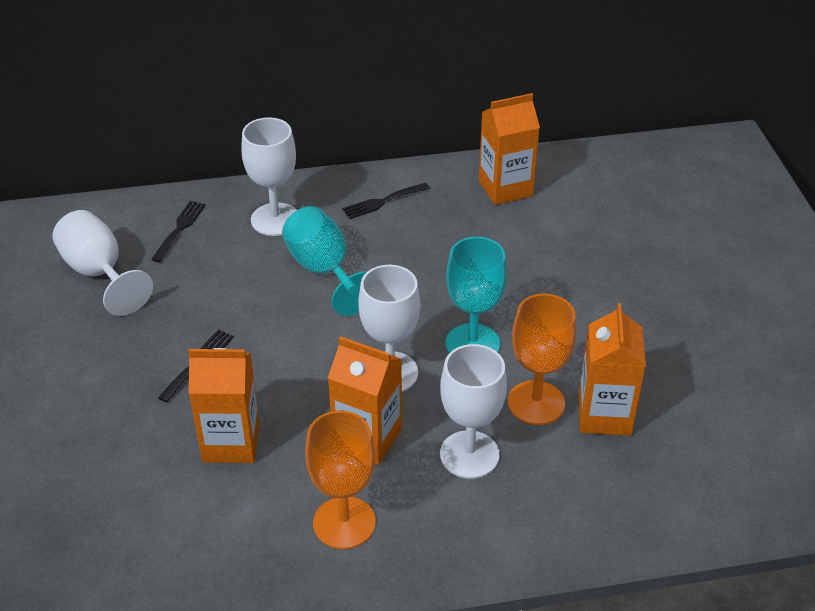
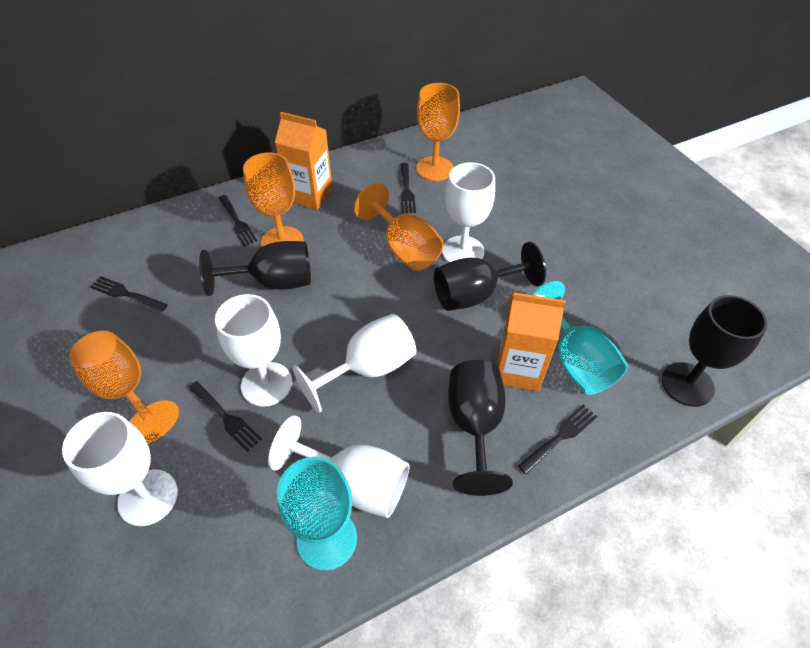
black fork: [151,201,206,262] [158,329,234,403] [342,183,430,219] = 3 -> [90,276,168,312] [188,381,262,452] [218,195,257,246] [400,163,416,213] [518,405,597,474] = 5
black goblet: none = 0 -> [199,241,311,296] [434,242,546,311] [448,360,513,496] [662,295,767,407] = 4
orange carton: [188,348,260,463] [328,336,402,465] [479,93,540,205] [578,303,646,436] = 4 -> [275,112,333,210] [497,293,566,392] = 2
orange goblet: [305,410,376,549] [508,294,576,425] = 2 -> [69,331,179,444] [243,152,304,247] [354,183,444,271] [416,83,460,181] = 4
white goblet: [53,210,153,316] [241,117,297,236] [358,265,420,392] [440,344,507,479] = 4 -> [62,412,178,526] [215,294,292,407] [268,415,410,518] [293,314,416,413] [442,162,495,262] = 5

